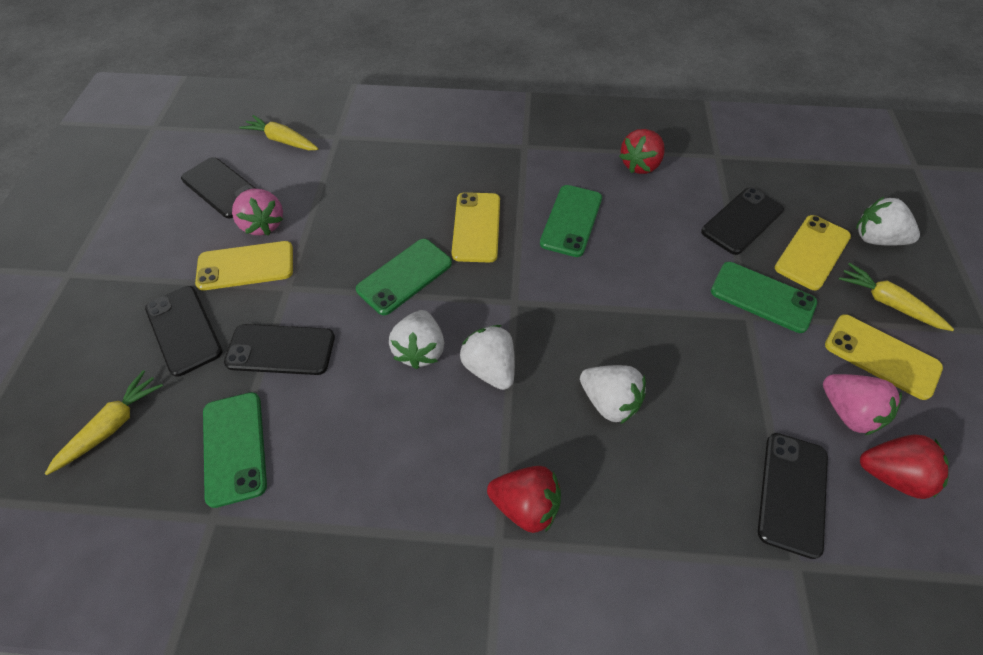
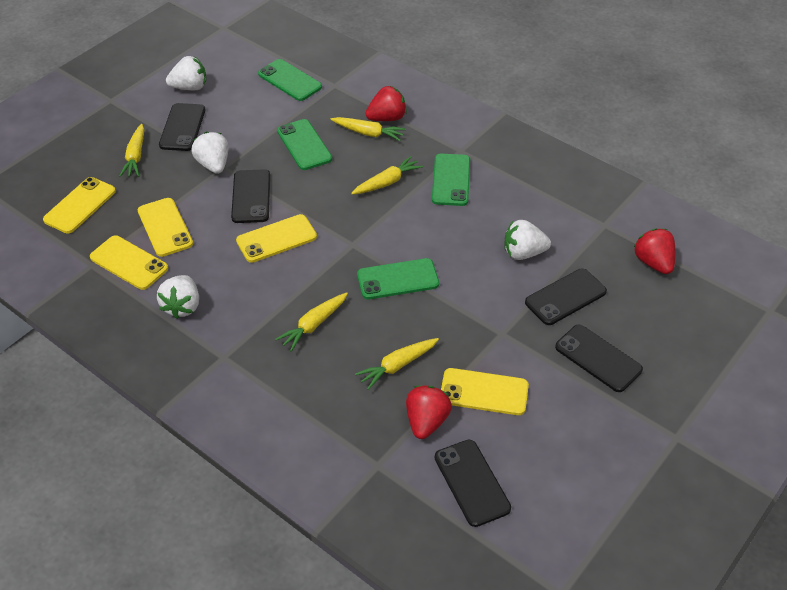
pink strawberry: [232,189,283,235] [823,374,902,435] = 2 -> none = 0
yellow carrot: [45,370,163,475] [239,115,318,150] [839,263,954,331] = 3 -> [119,124,144,177] [275,292,348,352] [331,117,406,141] [351,156,423,195] [355,338,439,390] = 5
yellow phone: [195,241,293,291] [451,192,500,263] [775,215,851,290] [825,314,943,400] = 4 -> [43,177,116,234] [90,236,168,290] [138,198,193,257] [236,214,317,263] [441,368,529,415] = 5

